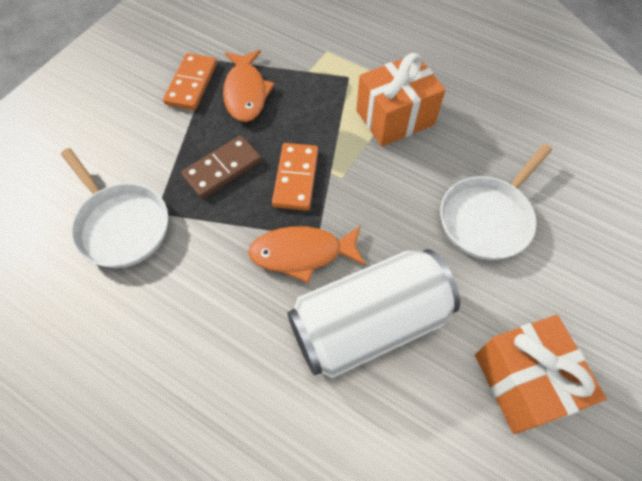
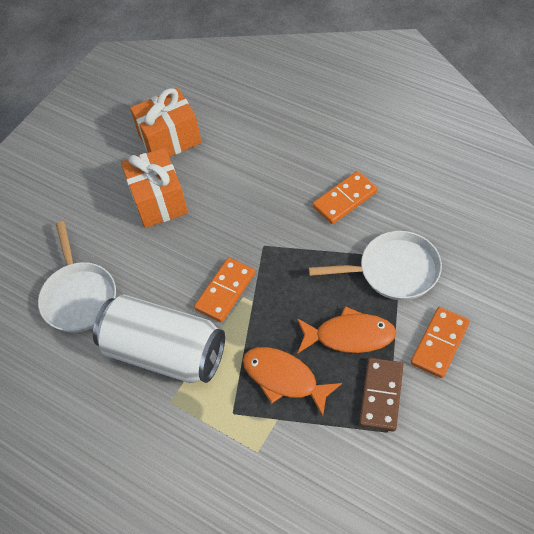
orange domino: [163,53,217,110] [272,143,318,211] = 2 -> [194,258,255,322] [312,171,378,224] [411,307,470,378] = 3

